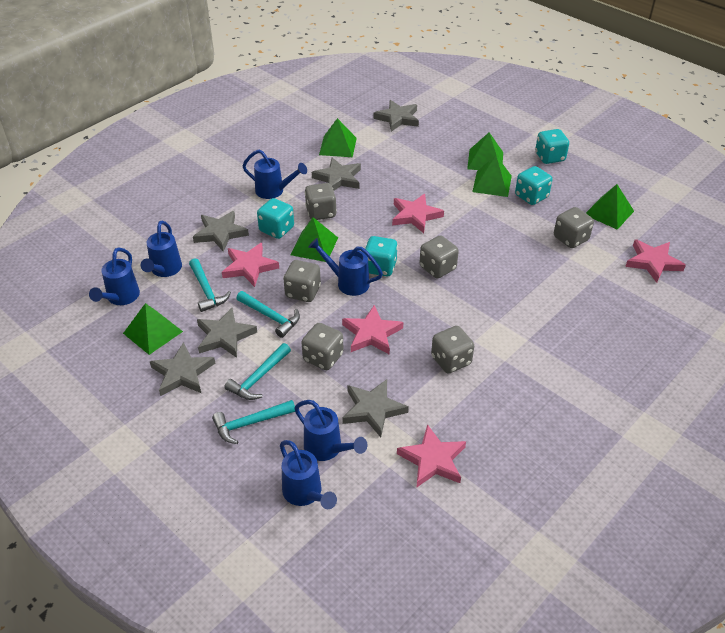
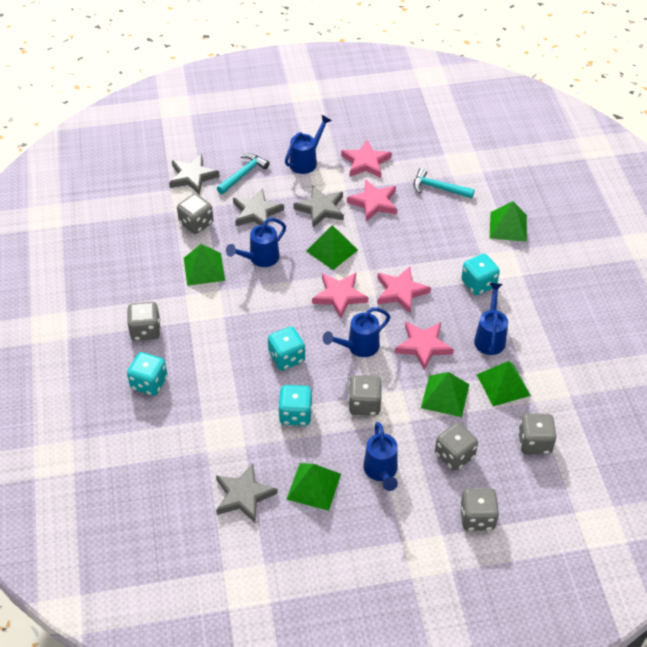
blue watering can: [89,247,140,305] [141,221,182,277] [243,150,307,199] [280,440,337,509] [294,400,367,461] [308,238,383,296] = 6 -> [226,218,286,267] [285,115,332,174] [323,307,390,357] [363,422,398,491] [474,283,508,355] = 5
grey star: [150,342,215,396] [193,211,249,252] [197,308,257,358] [312,158,361,190] [342,379,409,437] [373,100,419,132] = 6 -> [169,154,220,195] [216,463,278,523] [233,188,284,226] [293,185,344,228] = 4
turquoise hammer: [189,258,231,312] [212,400,295,444] [224,343,291,400] [236,291,300,338] = 4 -> [217,153,270,194] [413,168,475,198] = 2

